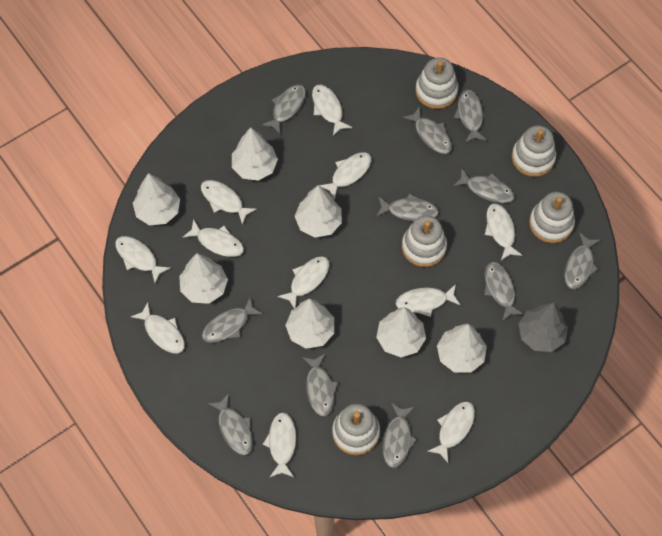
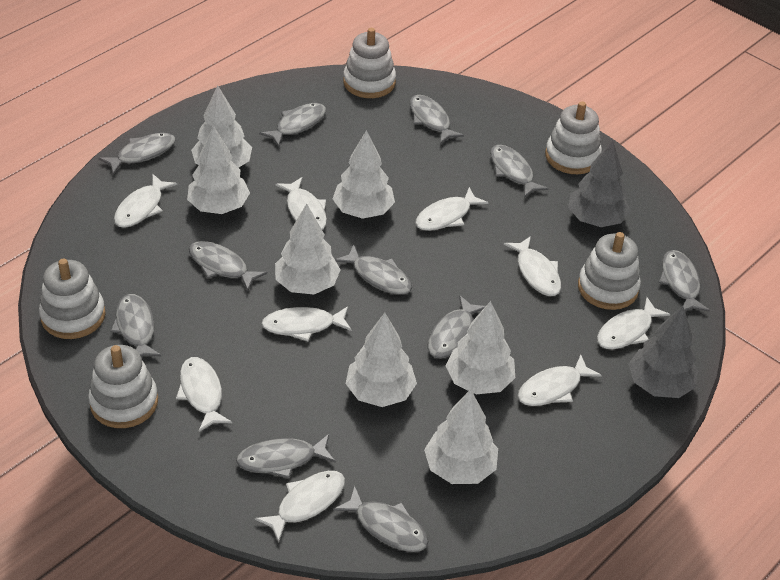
grey tree: [519,303,568,352] = 1 -> [568,140,630,227] [628,306,698,398] = 2
white fish: [115,236,171,283] [131,302,185,353] [183,219,244,257] [201,180,257,225] [263,412,296,477] [277,256,330,309] [312,84,352,136] [319,152,371,200] [396,284,460,317] [427,401,475,463] [485,203,523,260] = 11 -> [114,174,177,228] [176,357,232,432] [255,471,345,543] [261,306,352,341] [275,177,327,230] [415,187,488,231] [504,236,561,296] [517,355,602,406] [597,297,670,349] = 9

